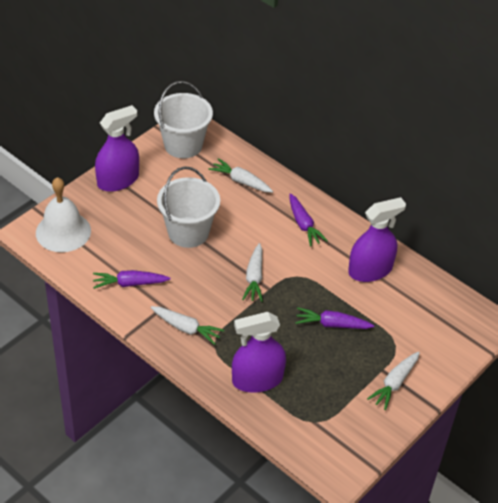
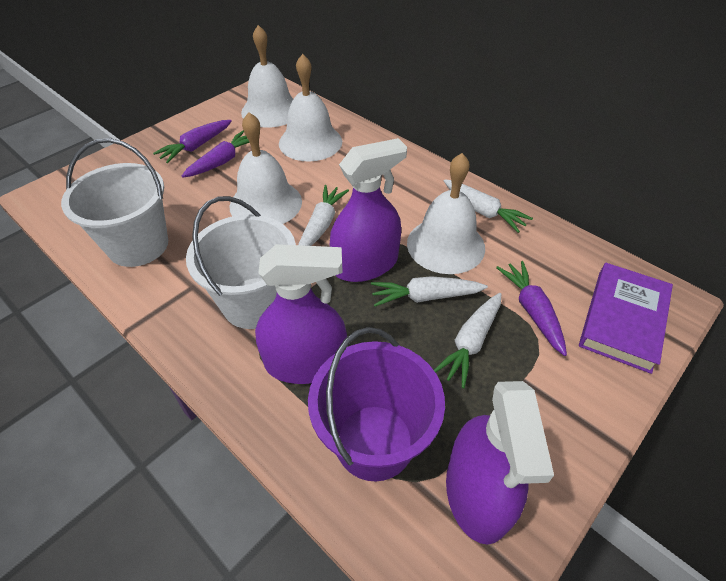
purple book: none = 0 -> [579,263,673,374] = 1
purple bucket: none = 0 -> [308,327,445,481] = 1
white bell: [36,177,91,252] = 1 -> [229,112,302,224] [241,25,293,128] [279,54,342,161] [407,153,485,274] = 4

